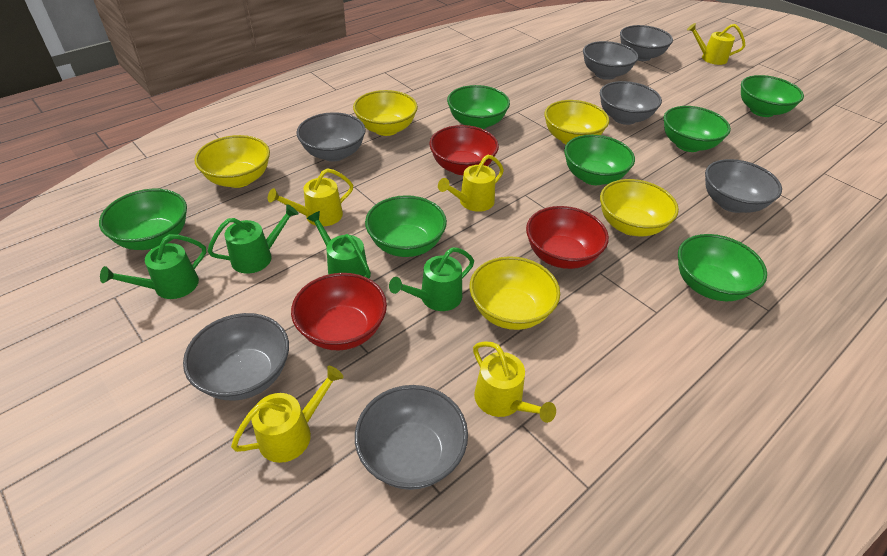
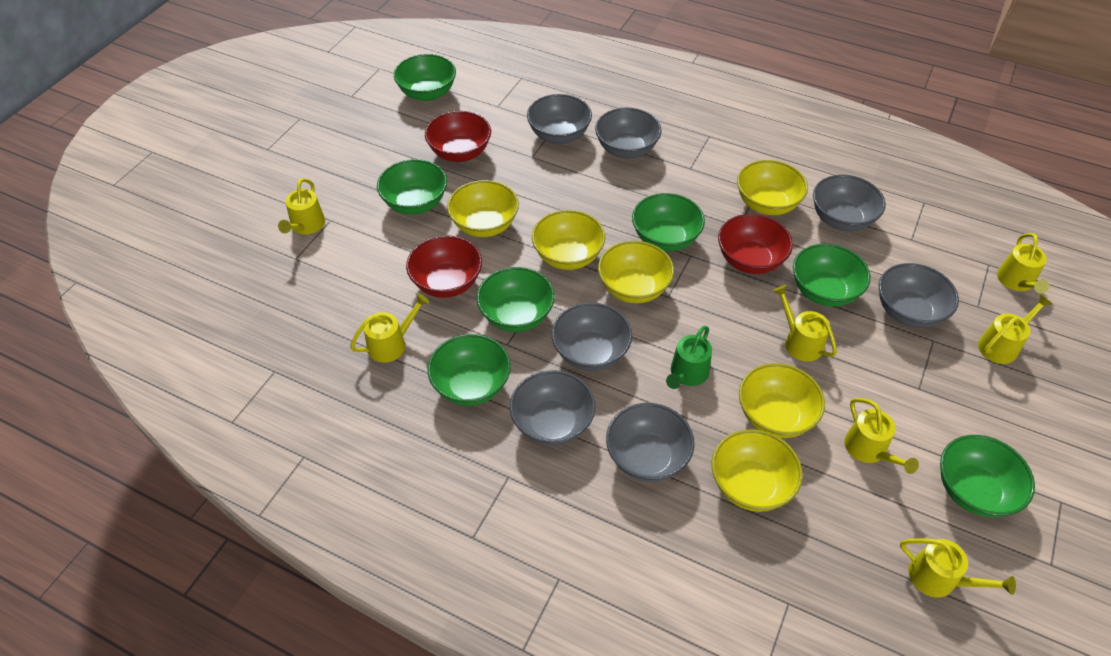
green watering can: [100,234,206,299] [208,204,299,274] [306,211,371,278] [389,247,474,311] = 4 -> [666,326,712,389] = 1
yellow bowl: [195,135,270,188] [353,90,418,136] [470,256,560,330] [544,100,609,144] [600,179,679,236] = 5 -> [447,180,519,237] [532,210,605,270] [598,241,674,303] [712,429,803,512] [737,160,808,215] [739,363,825,438] = 6
yellow watering can: [231,366,344,463] [268,168,353,226] [438,155,504,212] [473,341,556,423] [687,23,745,65] = 5 -> [278,178,325,235] [350,293,429,363] [773,285,837,362] [844,398,919,474] [900,538,1016,598] [978,295,1052,364] [997,233,1049,293] = 7

